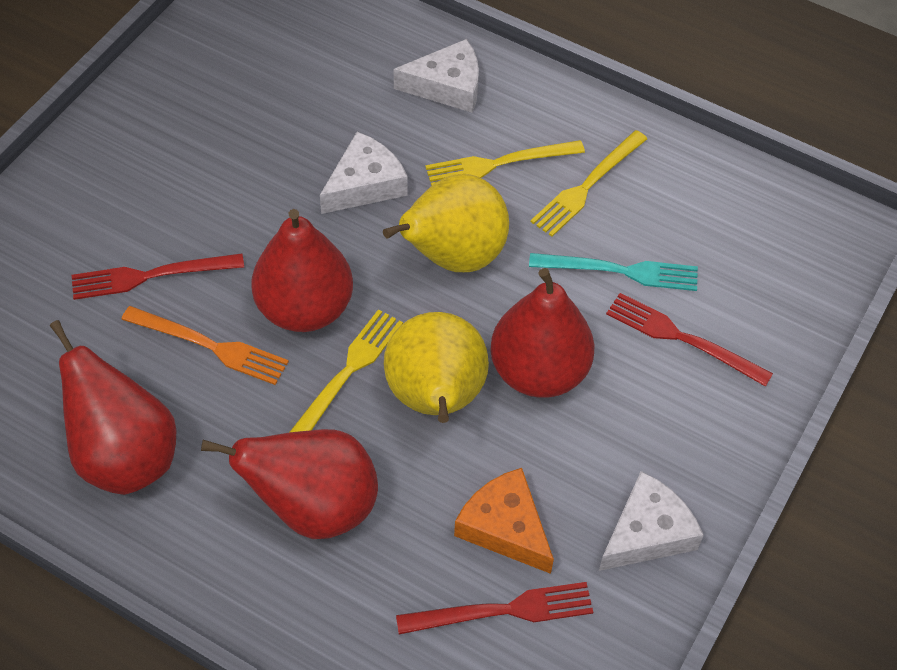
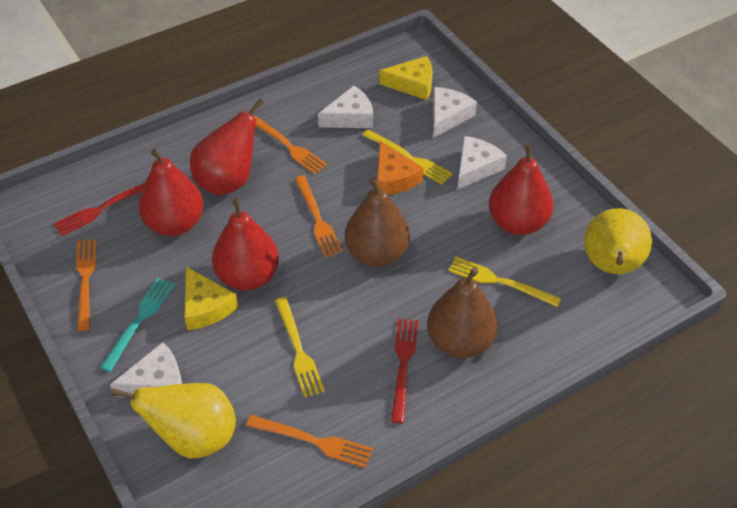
brown pear: none = 0 -> [345,178,410,267] [427,268,498,359] = 2
orange fork: [121,306,289,385] = 1 -> [76,239,97,331] [246,415,373,468] [254,116,327,174] [295,175,342,257] = 4
red fork: [72,253,244,300] [396,582,593,634] [606,293,773,387] = 3 -> [54,182,145,236] [391,319,418,423] = 2
white cheese: [320,132,408,214] [394,39,479,113] [599,471,704,571] = 3 -> [110,342,182,397] [318,86,373,128] [433,87,477,138] [457,136,507,190] = 4
yellow cheese: none = 0 -> [184,267,238,330] [379,56,432,100] = 2

